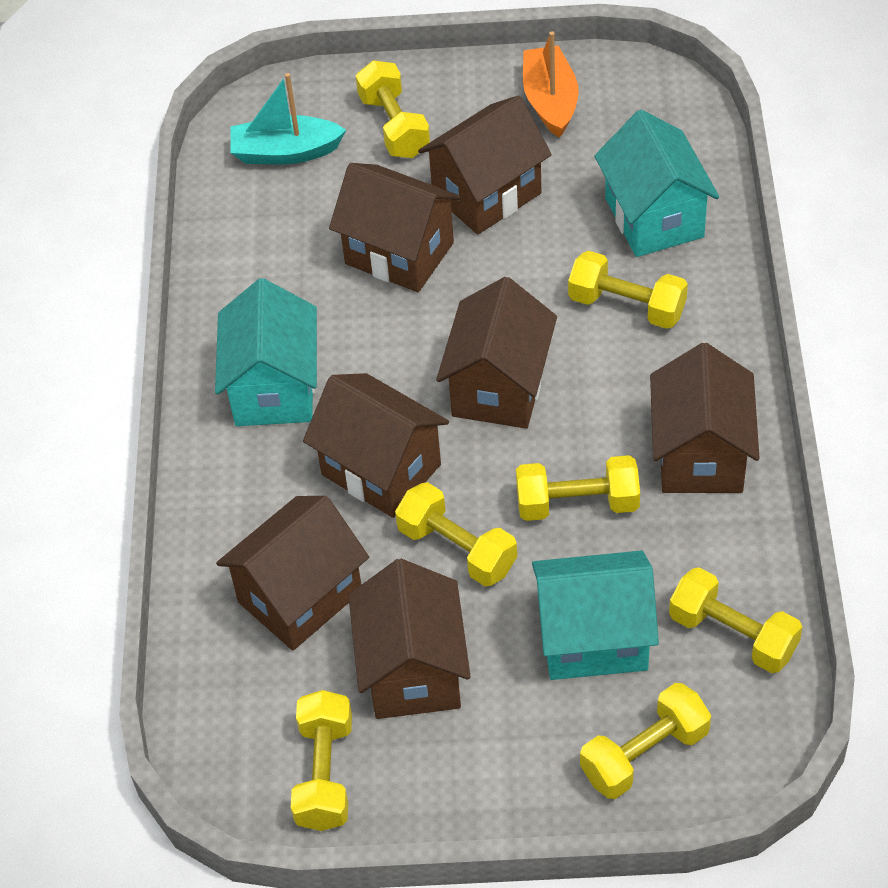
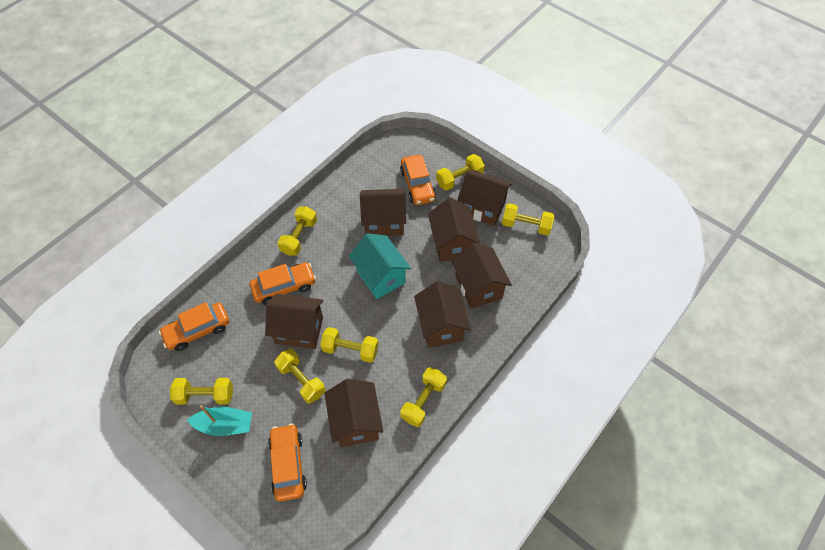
orange boat: [523,31,579,138] = 1 -> none = 0
orange car: none = 0 -> [159,302,229,351] [250,262,316,305] [268,423,307,501] [400,155,436,205] = 4
turquoise house: [215,278,317,426] [532,550,659,680] [594,110,719,257] = 3 -> [349,233,411,299] = 1

